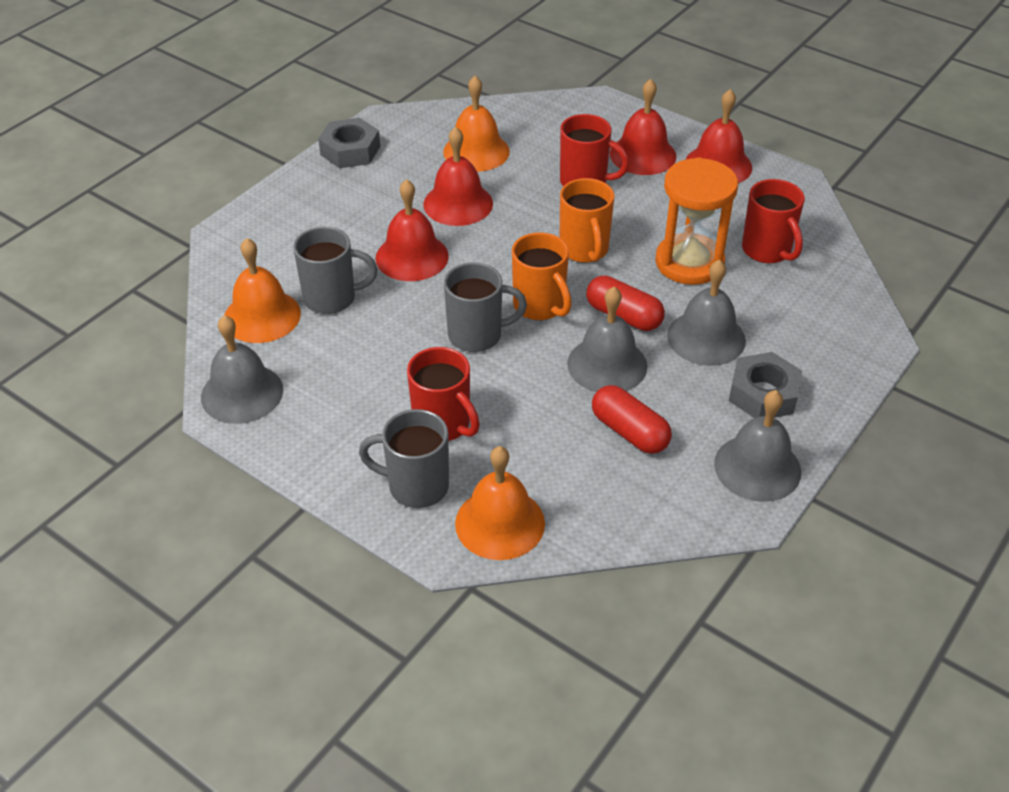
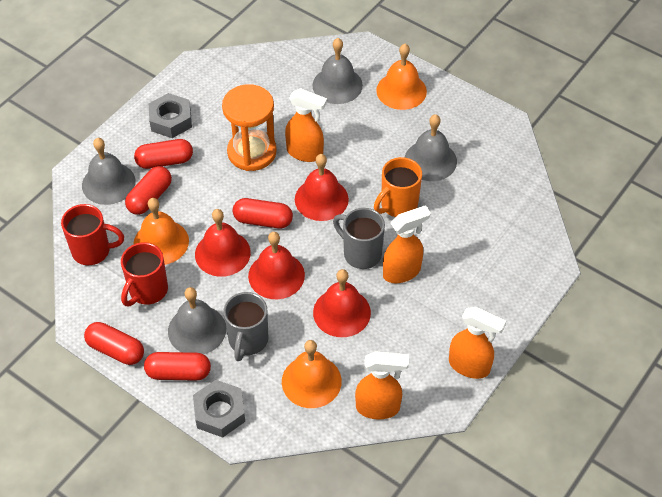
grey mug: [293,227,377,314] [359,409,449,508] [444,263,527,352] = 3 -> [223,292,268,361] [333,208,385,269] = 2
orange mug: [512,232,572,320] [560,178,615,263] = 2 -> [374,157,422,217] = 1
orange spray bottle: none = 0 -> [285,88,327,162] [355,351,409,419] [383,205,431,283] [449,307,506,379] = 4
red capsule: [586,275,665,331] [592,385,672,454] = 2 -> [84,322,144,365] [125,166,172,215] [134,139,193,169] [144,352,211,381] [233,198,293,228] = 5
red mug: [407,347,480,441] [560,114,629,186] [742,179,805,263] = 3 -> [61,204,124,265] [121,242,168,306] = 2

